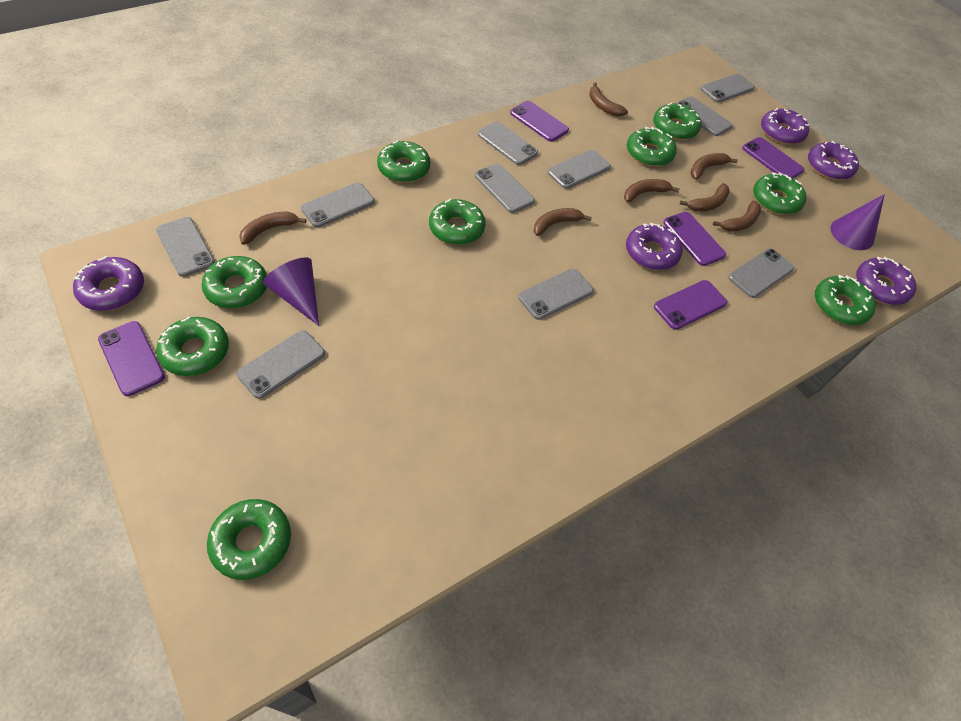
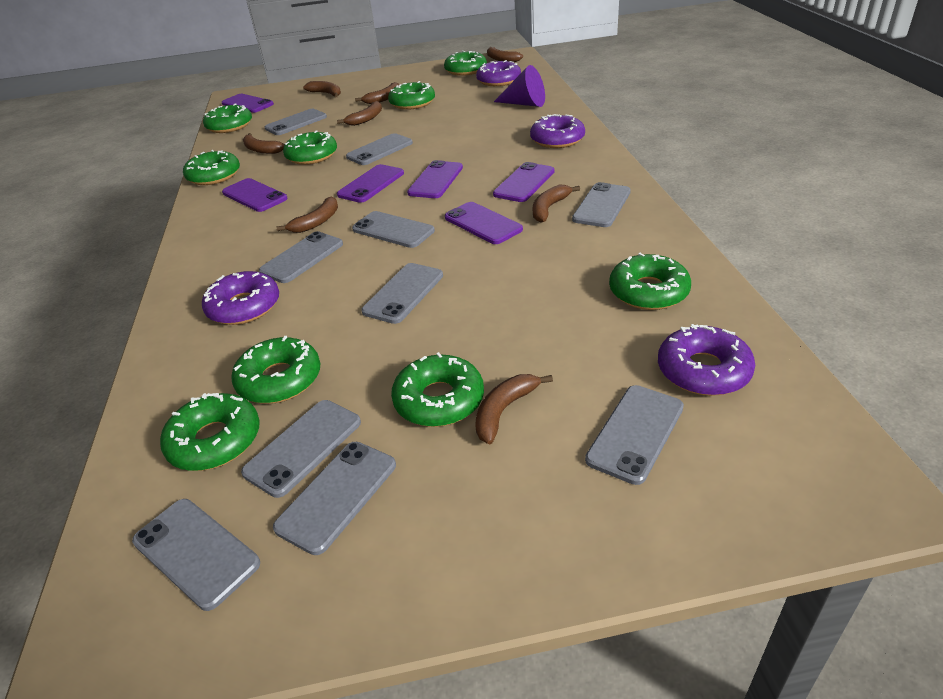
brown banana: [239,211,307,245] [534,208,592,236] [589,82,628,116] [624,179,680,202] [680,183,730,211] [690,153,738,180] [713,201,761,232] = 7 -> [243,133,285,154] [276,196,338,233] [303,81,341,97] [337,101,382,126] [355,82,399,104] [475,374,553,444] [487,47,523,62] [533,185,580,223] = 8
purple cone: [263,257,319,326] [830,194,885,250] = 2 -> [494,65,545,107] = 1
purple donut: [73,256,144,311] [626,223,683,270] [761,108,809,145] [808,141,859,180] [856,257,917,305] = 5 -> [202,271,279,325] [476,60,521,86] [530,114,585,148] [658,324,755,396] = 4
purple phone: [98,321,165,396] [510,101,569,142] [654,280,727,330] [663,212,726,266] [742,137,804,178] = 5 -> [222,94,274,113] [222,178,288,212] [337,164,404,203] [407,160,463,198] [445,202,523,244] [493,162,554,202] = 6

